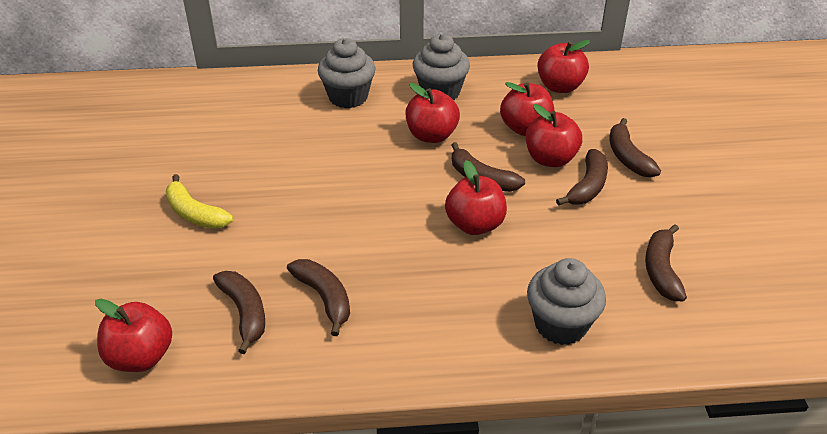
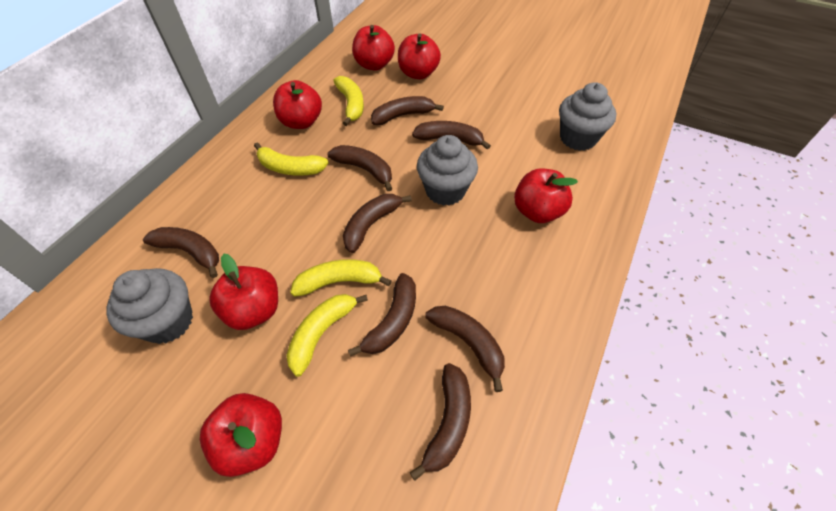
brown banana: [213,271,265,354] [287,259,350,336] [452,142,525,192] [556,149,608,206] [609,118,661,178] [645,224,687,302] = 6 -> [143,227,219,278] [327,145,392,191] [343,194,412,253] [348,273,416,357] [371,96,444,125] [410,363,471,481] [412,121,491,150] [425,306,505,392] = 8
yellow banana: [166,174,233,229] = 1 -> [254,143,328,176] [286,294,368,377] [290,259,392,297] [334,76,364,126] = 4

